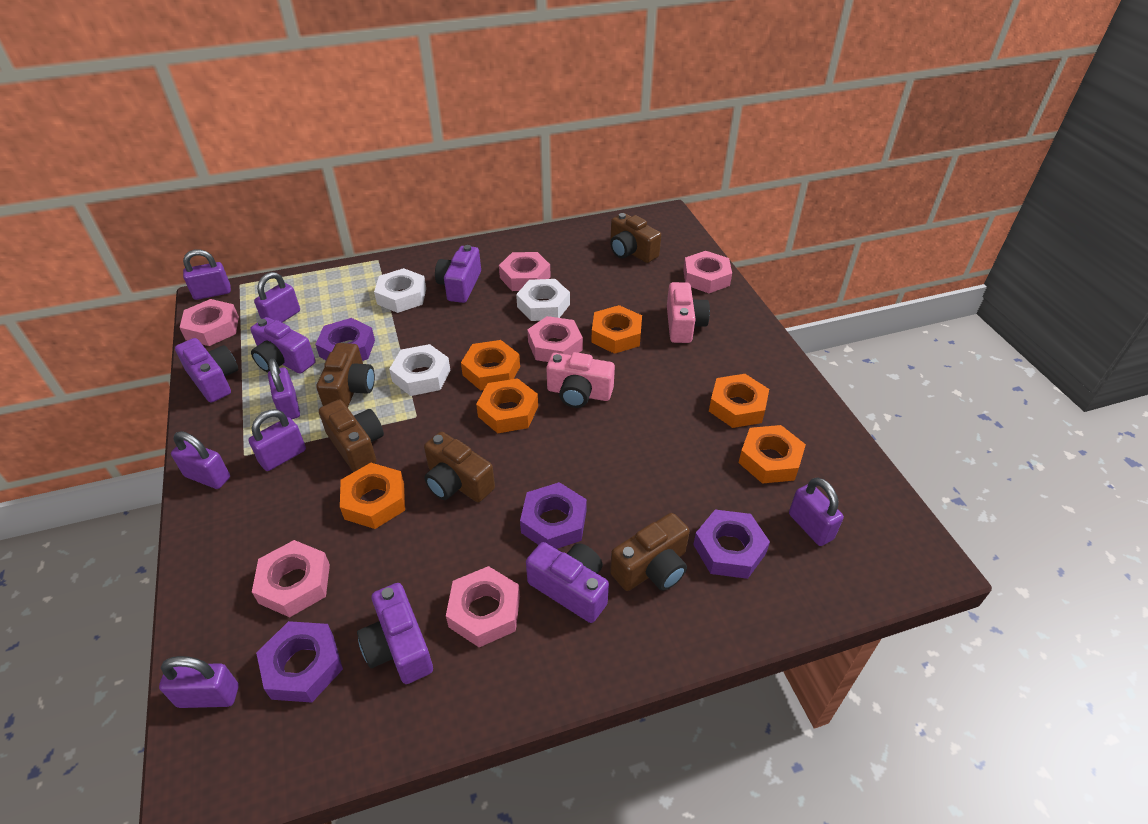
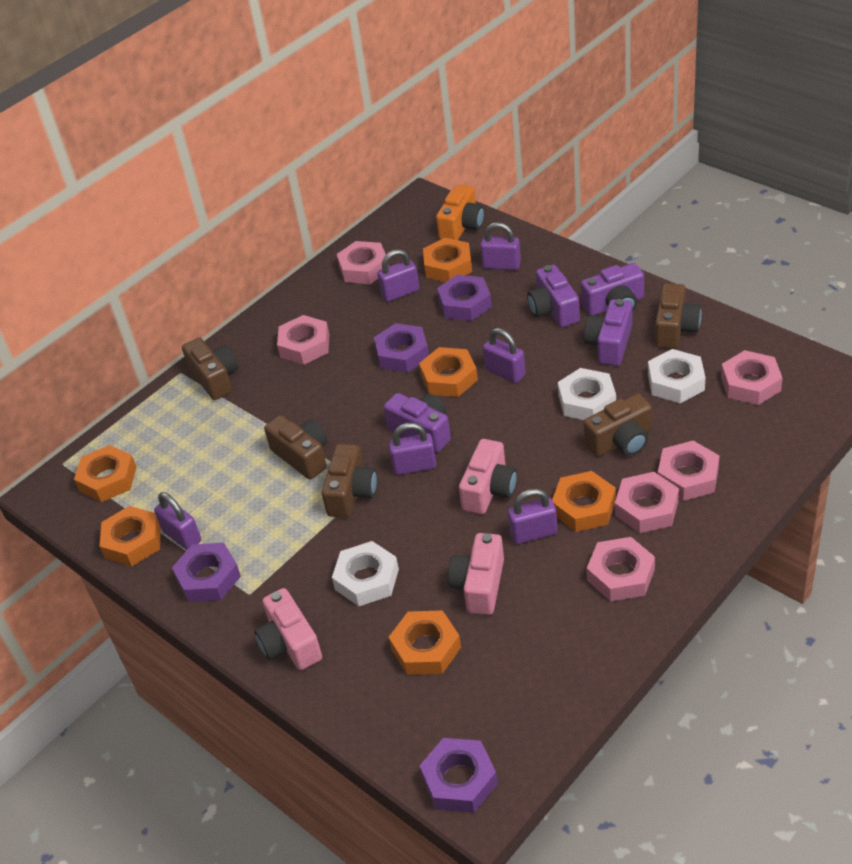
orange camera: none = 0 -> [436,184,485,240] = 1
pink camera: [546,352,615,408] [667,282,710,343] = 2 -> [254,588,322,670] [448,533,504,615] [459,439,517,514] = 3
purple camera: [175,338,238,403] [250,317,316,374] [357,583,433,684] [435,245,481,303] [526,542,609,623] = 5 -> [384,393,451,452] [527,265,580,328] [581,263,644,316] [584,299,632,366] = 4
purple padlock: [159,656,239,708] [171,431,230,489] [183,249,231,300] [248,410,306,471] [254,272,300,322] [268,359,300,419] [789,477,844,546] = 7 -> [154,492,201,550] [377,249,420,302] [389,422,436,475] [480,222,521,270] [483,328,526,383] [508,488,557,544] = 6

